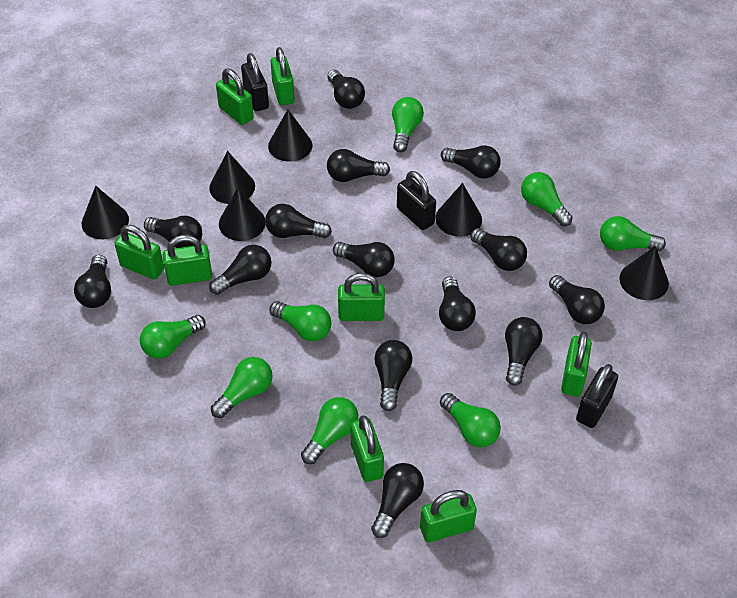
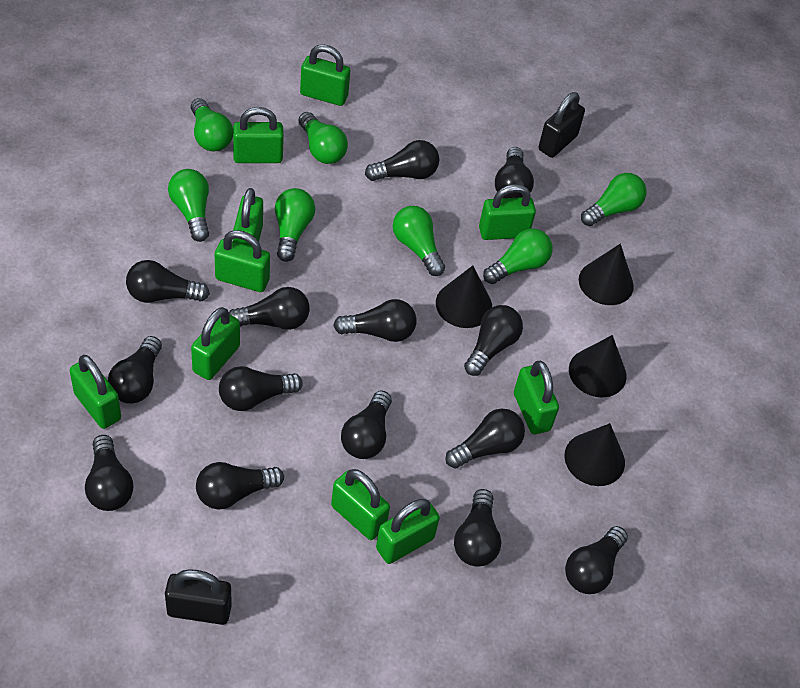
black cone: [82,186,129,239] [209,151,255,204] [219,187,266,241] [268,109,312,162] [435,183,482,237] [619,246,669,300] = 6 -> [436,266,492,328] [564,423,625,486] [569,335,627,397] [579,244,634,305] = 4
black padlock: [241,53,269,111] [397,171,436,230] [576,364,618,428] = 3 -> [165,569,232,625] [538,92,585,158] = 2
green light bulb: [140,315,206,359] [211,357,273,418] [270,301,331,341] [301,397,359,464] [392,97,424,153] [440,393,501,447] [521,172,573,226] [600,216,666,251] = 8 -> [168,169,209,242] [191,98,233,151] [275,188,315,262] [298,112,348,164] [393,206,445,276] [483,228,553,284] [581,173,646,226] = 7
green padlock: [115,225,164,280] [163,235,212,286] [216,69,254,125] [270,47,295,105] [338,273,385,321] [350,415,384,482] [420,490,477,542] [561,332,592,397] = 8 -> [70,355,121,429] [191,307,240,380] [215,230,270,292] [233,107,284,163] [233,188,263,247] [300,44,350,106] [331,469,390,540] [376,499,440,564] [479,184,536,240] [514,361,559,434] = 10

